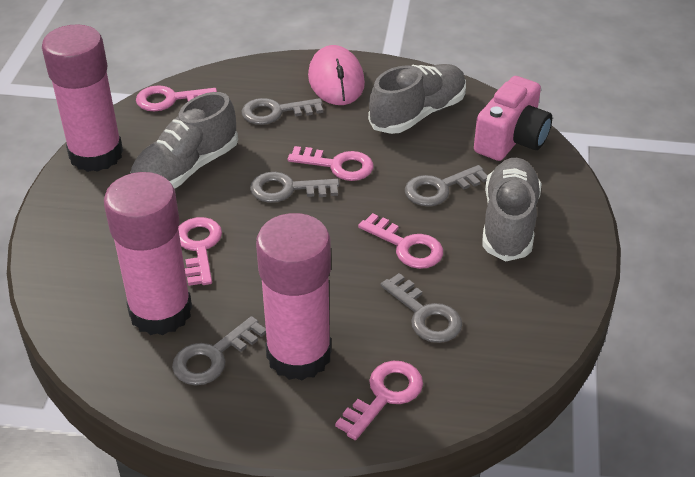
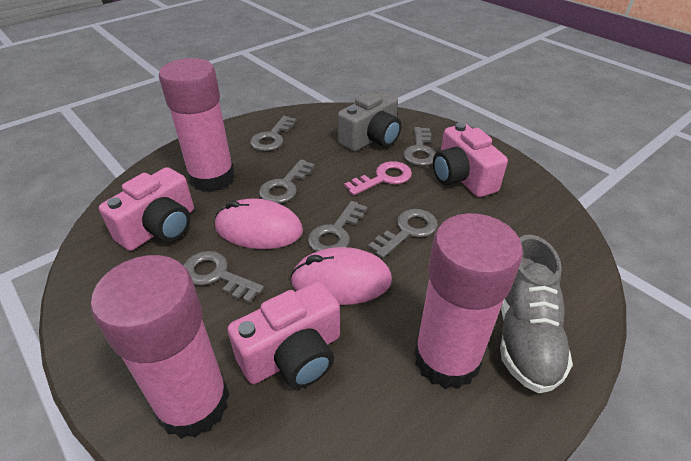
grey camera: none = 0 -> [338,91,402,152] = 1
grey key: [172,316,266,385] [242,98,323,125] [250,172,339,203] [380,273,462,343] [405,165,487,206] = 5 -> [183,251,264,303] [250,116,297,151] [259,159,315,203] [307,201,367,252] [368,209,438,258] [403,127,437,166] = 6
grey shoe: [130,92,238,189] [368,64,466,134] [482,158,542,261] = 3 -> [500,235,573,394] = 1
pink camera: [474,76,552,161] = 1 -> [99,167,194,251] [228,281,340,389] [433,123,508,197] = 3
pink key: [136,85,217,111] [178,217,222,286] [288,146,373,181] [335,361,423,440] [358,213,443,269] = 5 -> [344,161,412,196] = 1
pink mouse: [308,45,365,105] = 1 -> [215,199,303,249] [290,247,392,305] = 2

